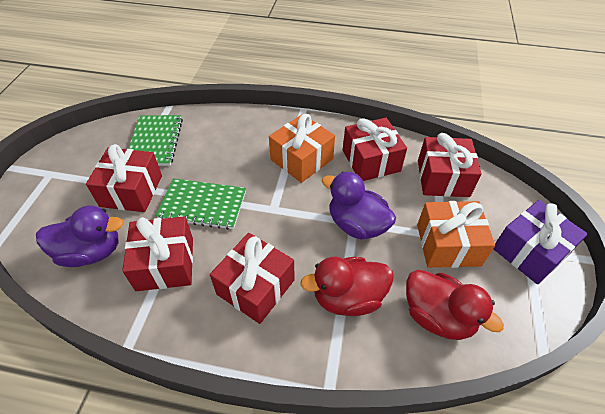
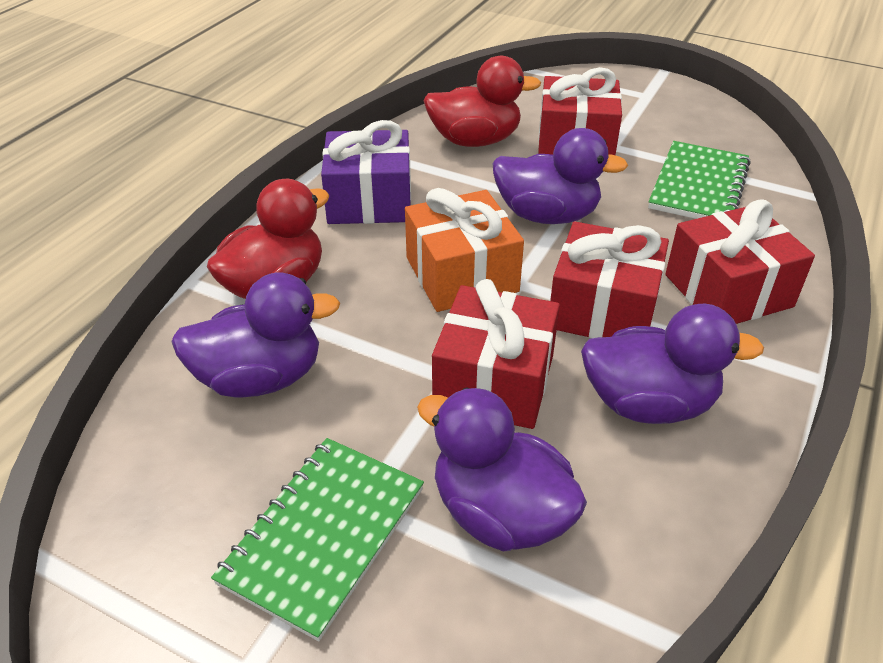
orange gift: [269,114,335,183] [417,201,495,268] = 2 -> [405,188,524,312] = 1
purple duck: [36,205,124,267] [322,172,396,240] = 2 -> [171,272,340,398] [417,387,587,551] [492,128,628,224] [581,304,764,424] = 4
red gift: [86,144,162,212] [122,217,193,291] [210,233,295,324] [343,118,407,181] [418,133,482,197] = 5 -> [432,279,560,429] [538,67,622,155] [550,221,669,339] [665,199,815,324] = 4

